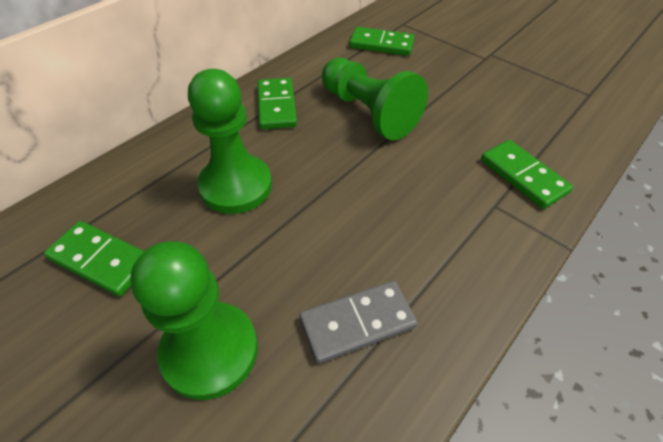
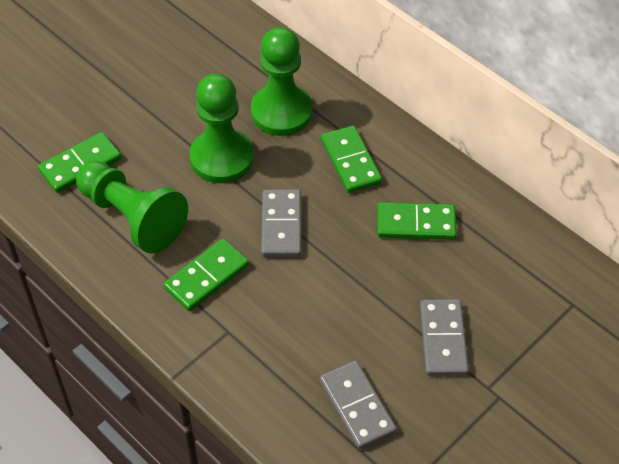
grey domino: [300,281,417,364] = 1 -> [261,190,301,257] [320,361,397,449] [420,299,469,376] = 3

